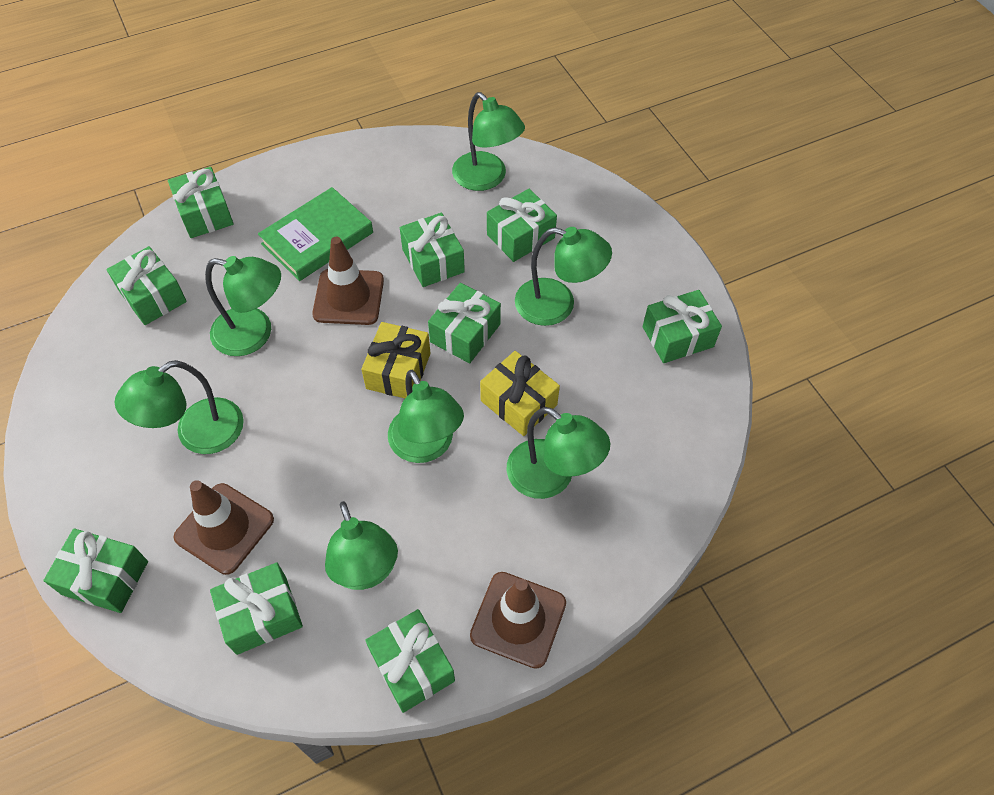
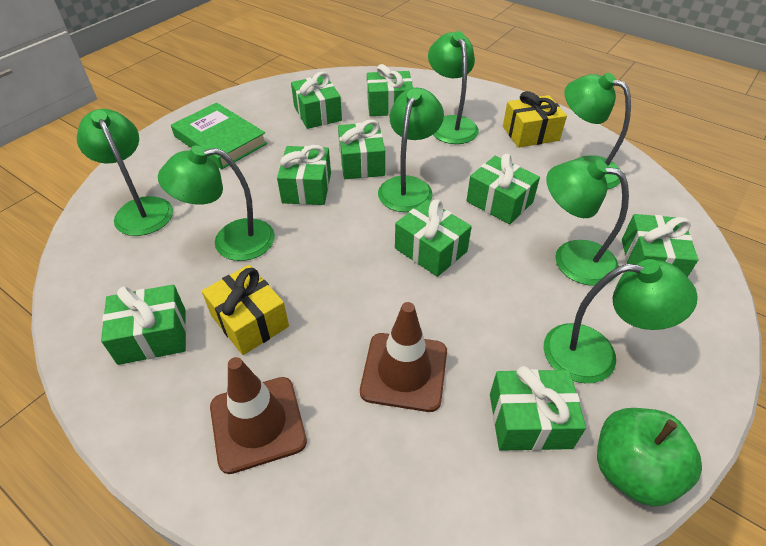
brown traffic cone: [173,480,274,575] [312,237,384,325] [470,572,566,669] = 3 -> [210,357,307,474] [360,302,447,412] = 2
green apple: none = 0 -> [597,408,702,507] = 1

